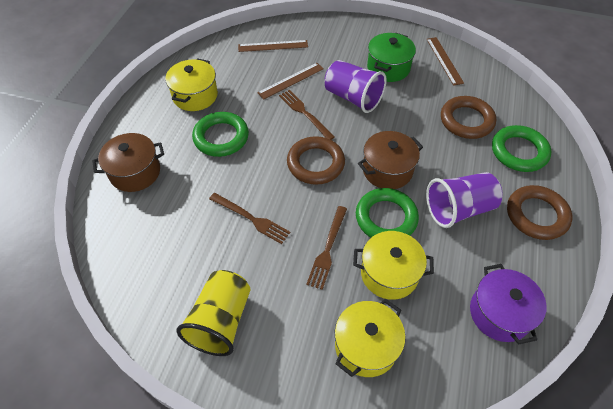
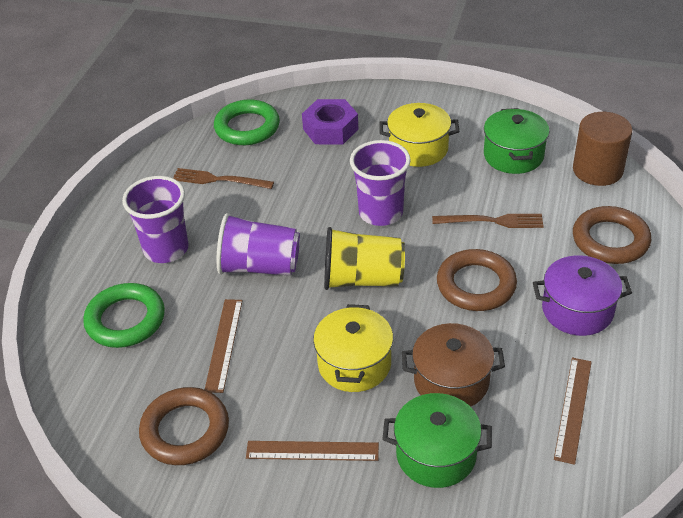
brown cylinder: none = 0 -> [573,112,632,186] = 1
brown fork: [209,193,290,244] [279,90,335,140] [306,206,347,290] = 3 -> [173,168,274,189] [432,214,544,228] = 2
brown pot: [92,133,164,192] [358,131,423,189] = 2 -> [402,323,505,407] = 1
green pot: [367,33,416,82] = 1 -> [382,393,492,488] [484,108,550,174] = 2
green ring: [192,112,249,157] [356,188,419,238] [492,125,551,172] = 3 -> [83,283,165,348] [214,99,280,145] = 2
purple cup: [324,60,387,113] [426,172,503,228] = 2 -> [122,176,189,263] [216,213,300,276] [350,140,411,226] = 3
purple nut: none = 0 -> [302,99,358,144] = 1
yellow pot: [165,58,218,111] [335,299,406,377] [353,231,434,300] = 3 -> [313,304,393,392] [379,103,459,167] = 2

